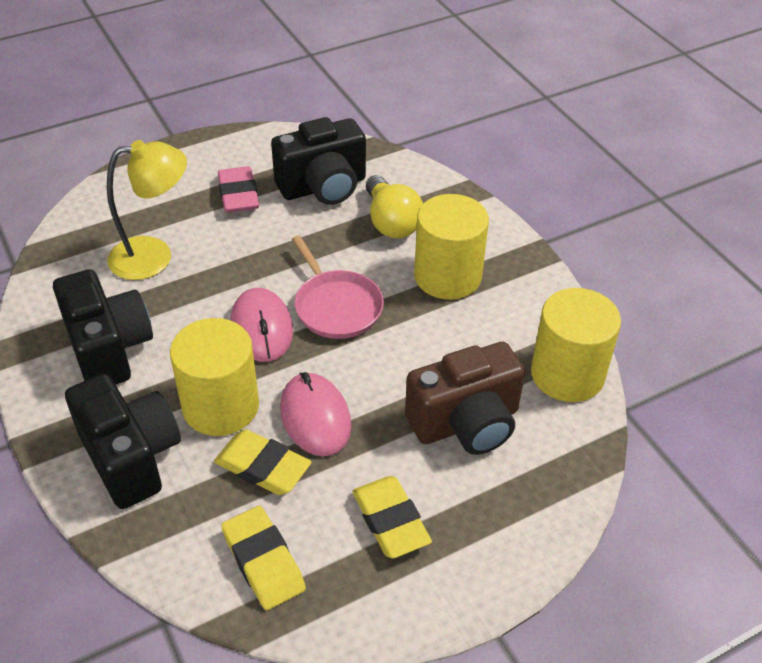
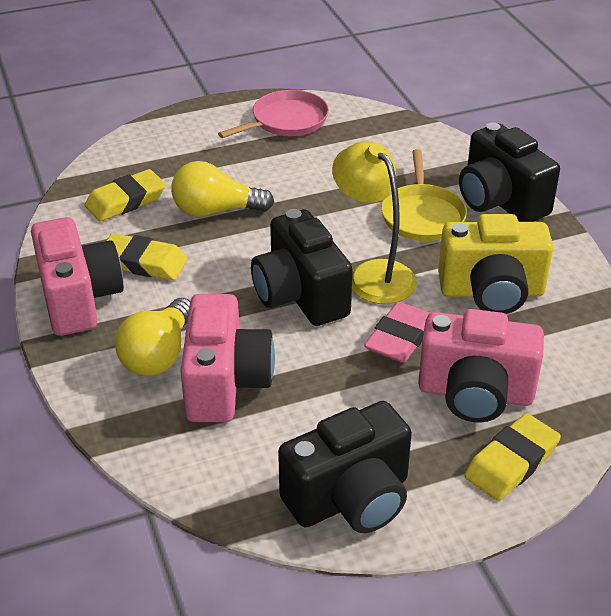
brown camera: [405,342,525,455] = 1 -> none = 0
pink camera: none = 0 -> [31,217,124,336] [180,294,275,422] [418,309,544,423] = 3
pink mouse: [230,288,293,362] [280,372,351,456] = 2 -> none = 0
yellow camera: none = 0 -> [438,214,553,314] = 1
yellow cylinder: [170,318,259,436] [414,194,489,300] [531,288,621,402] = 3 -> none = 0
yellow light bulb: [366,175,423,239] = 1 -> [115,298,190,376] [171,161,274,217] = 2
yellow pan: none = 0 -> [381,149,467,241] = 1

